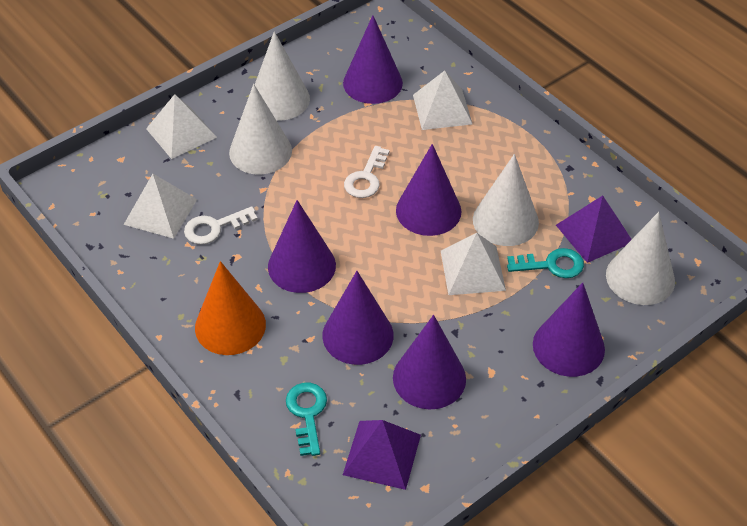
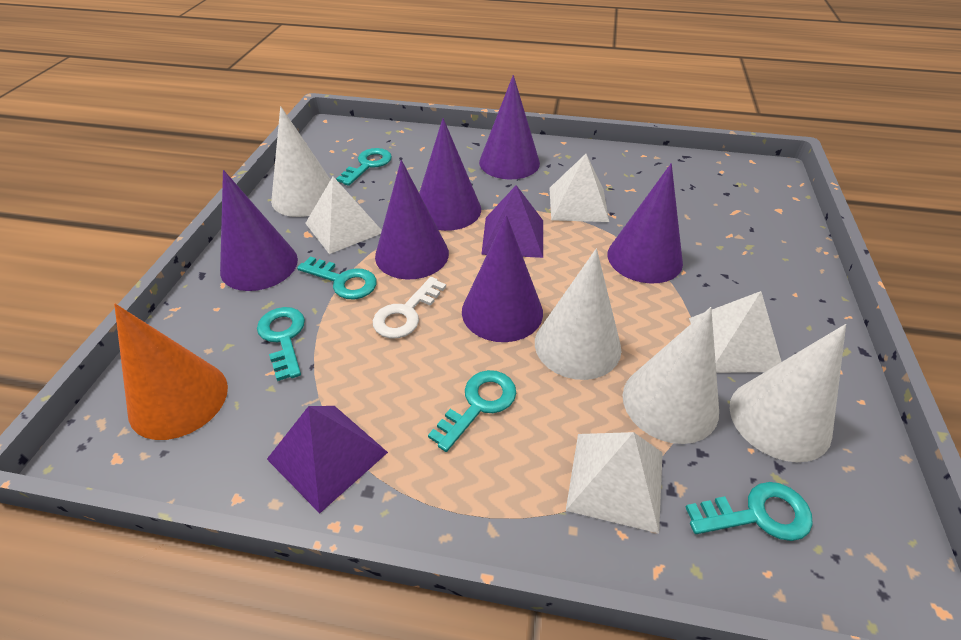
turquoise key: [286,383,327,456] [507,248,584,278] = 2 -> [257,307,305,381] [297,257,377,300] [336,148,392,186] [428,370,516,452] [685,482,813,541] = 5
white key: [184,206,258,245] [344,146,390,198] = 2 -> [373,277,446,338] = 1

